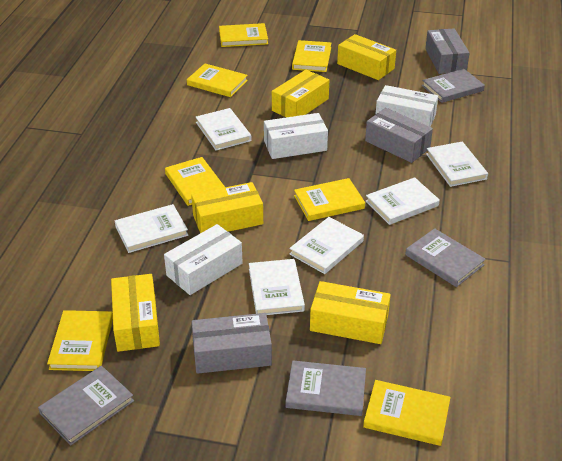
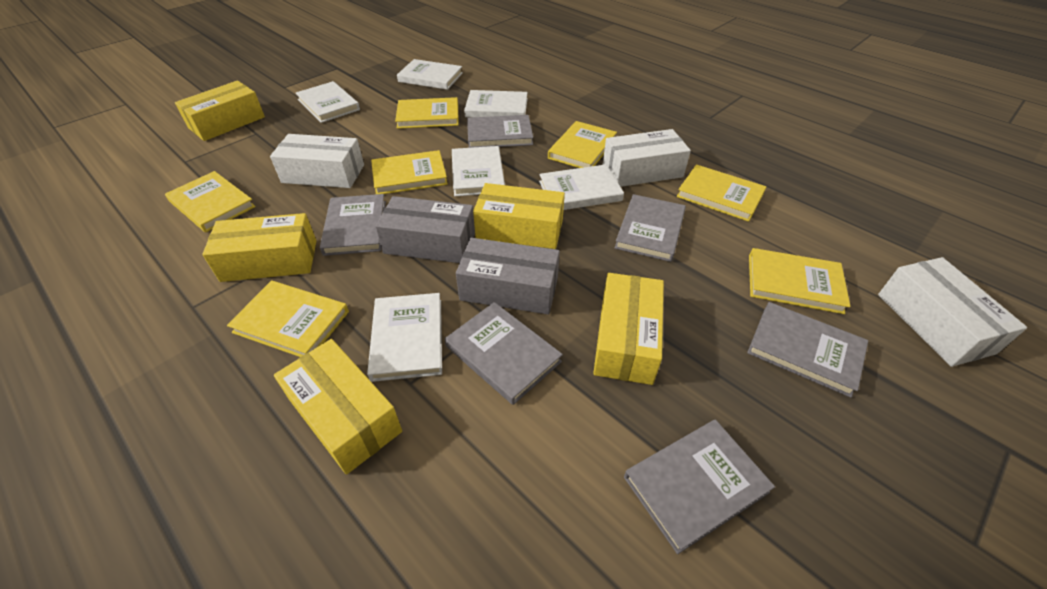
grey book: [38,366,134,446] [286,360,366,416] [405,228,486,287] [422,69,485,103] = 4 -> [320,194,386,256] [445,302,563,405] [467,115,533,148] [615,194,686,262] [624,420,775,554] [747,302,868,398] = 6
grey box: [192,313,272,374] [365,108,433,163] [425,28,470,74] = 3 -> [375,196,475,263] [456,238,560,315] = 2

